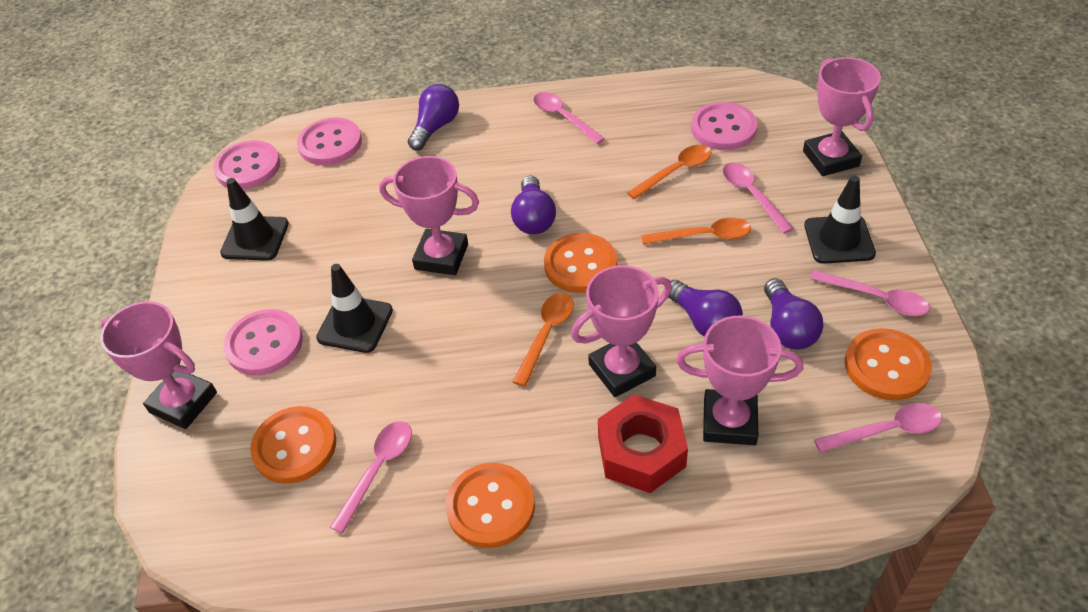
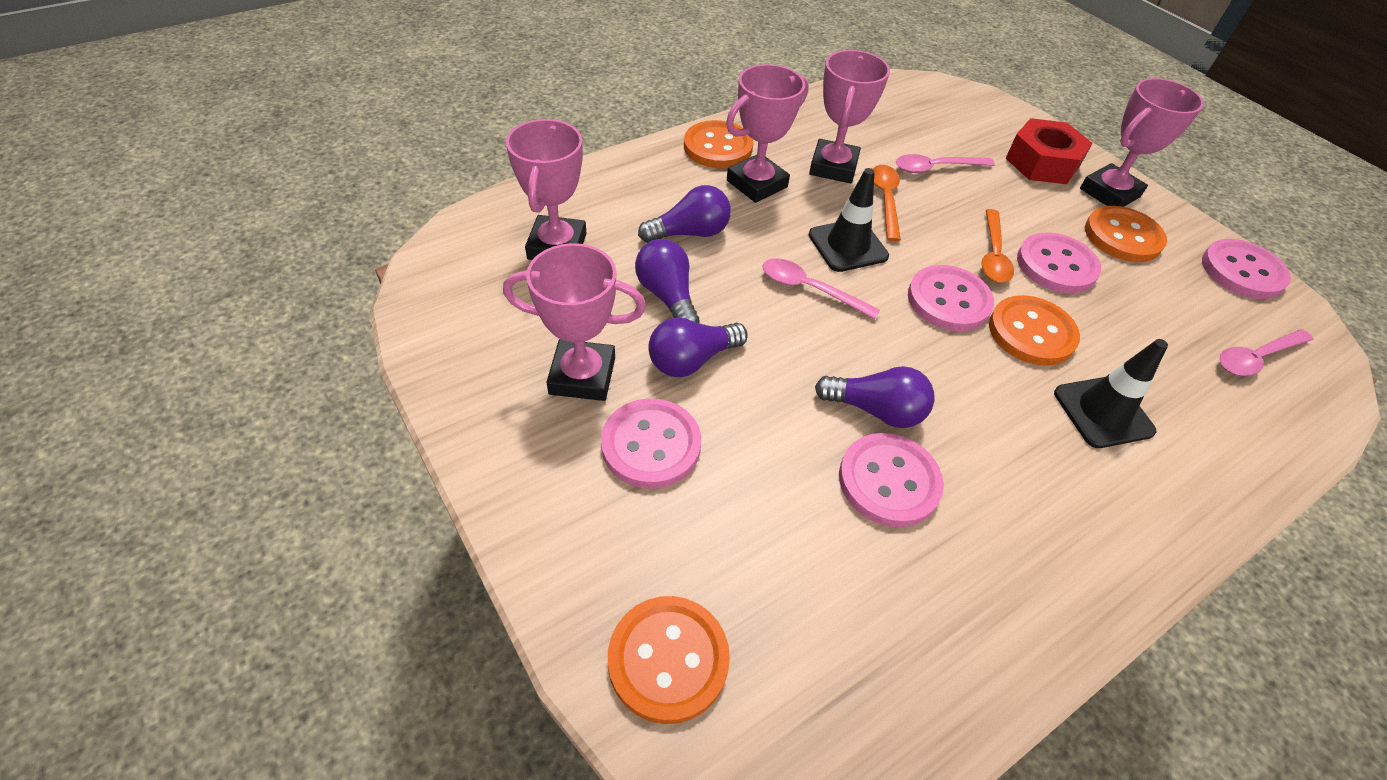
black traffic cone: [220,178,289,261] [316,264,393,353] [804,176,876,264] = 3 -> [809,168,889,272] [1054,339,1168,448] = 2
orange spoon: [513,293,574,387] [627,145,712,199] [641,218,751,244] = 3 -> [873,165,901,241] [981,209,1014,283] = 2
pink button: [213,140,280,190] [224,309,303,376] [297,117,362,165] [691,102,757,150] = 4 -> [601,398,701,489] [839,433,944,527] [908,265,994,331] [1017,232,1101,293] [1202,239,1291,299] = 5
pink spoon: [330,421,412,534] [533,92,605,144] [723,162,794,234] [810,270,929,316] [814,403,942,453] = 5 -> [762,258,880,319] [896,154,995,173] [1219,329,1313,376] = 3

